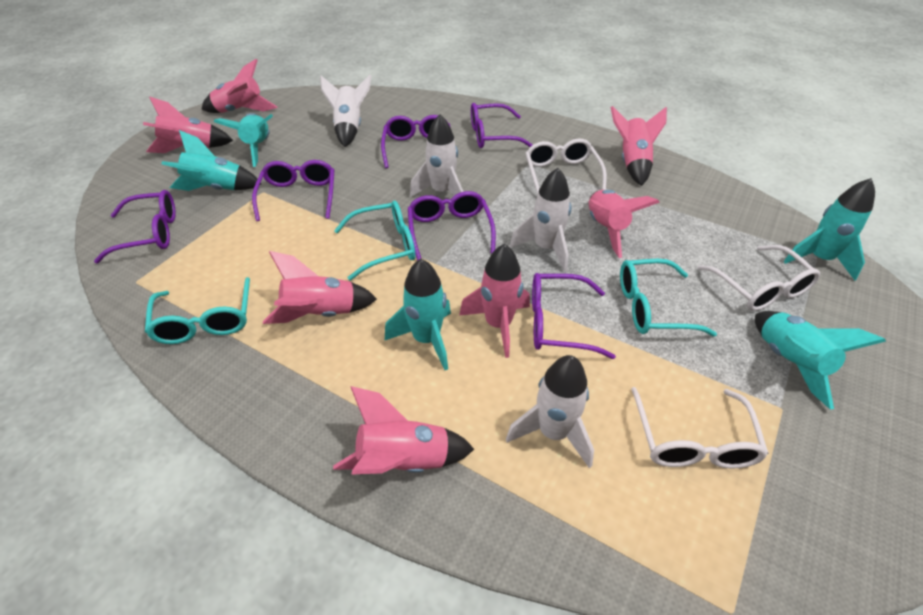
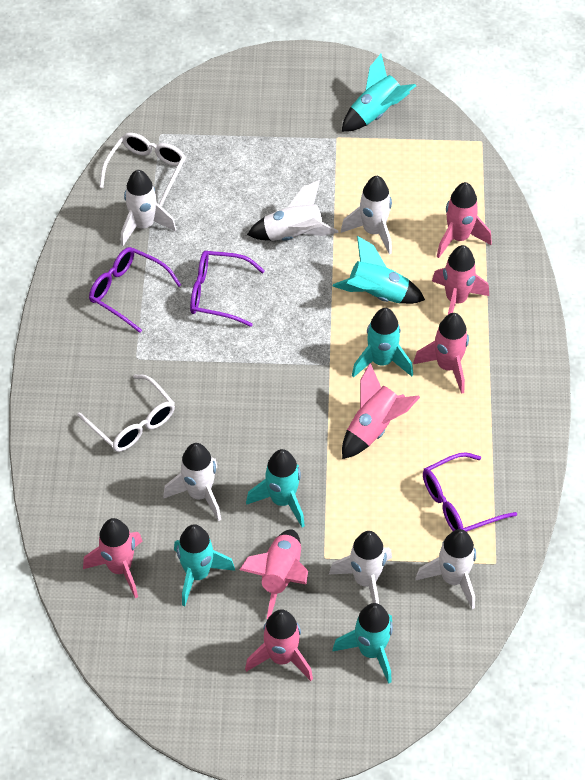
purple glasses: [94,190,176,263] [252,160,334,221] [381,115,451,168] [408,191,496,261] [471,103,533,148] [532,273,616,359] = 6 -> [89,247,181,333] [190,251,265,327] [423,452,517,532] = 3
turquoise glasses: [145,277,250,344] [334,201,415,281] [620,259,717,337] = 3 -> none = 0
turquoise rocket: [162,130,261,191] [214,113,273,167] [385,259,451,370] [755,311,886,410] [784,178,875,280] = 5 -> [174,524,235,606] [246,449,305,528] [332,236,425,304] [333,603,393,684] [342,54,416,132] [352,308,413,378] = 6
white glasses: [525,139,607,195] [631,387,769,469] [698,245,820,311] = 3 -> [77,375,175,452] [100,133,186,207] = 2
white rocket: [320,75,372,147] [410,114,463,197] [506,355,594,468] [510,168,571,272] = 4 -> [121,170,176,246] [163,443,221,521] [247,180,338,241] [329,531,392,604] [341,176,392,255] [416,529,476,609] = 6

